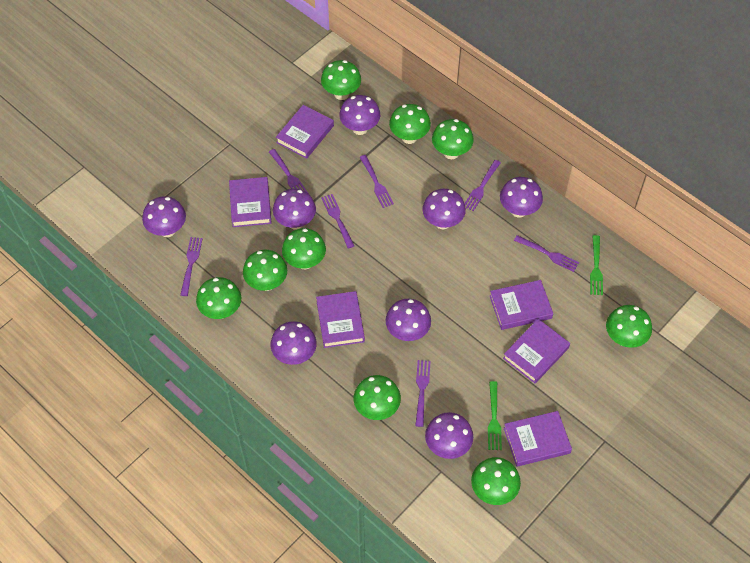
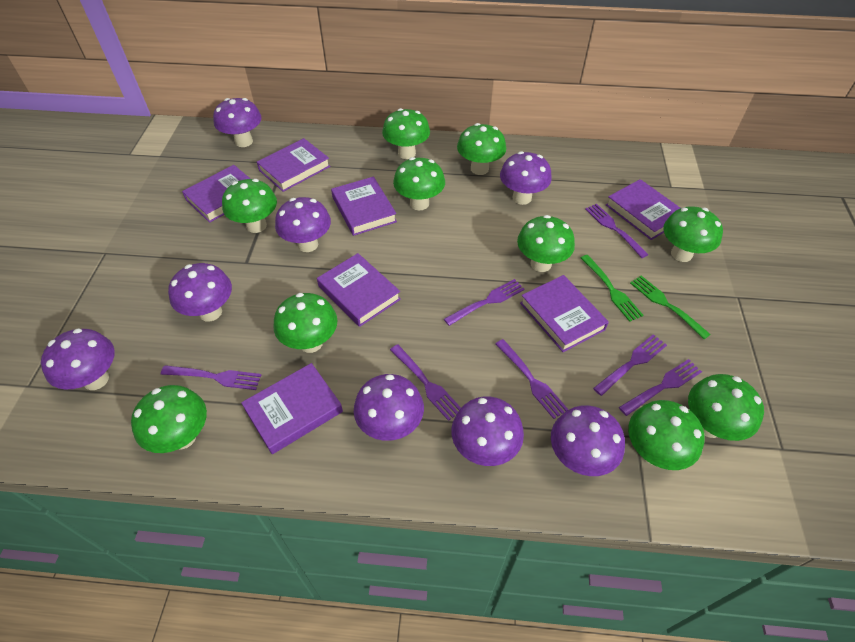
green mushroom: [196,277,241,319] [243,250,287,291] [282,228,326,270] [321,60,361,100] [354,375,401,420] [389,104,431,144] [432,119,474,159] [471,457,521,505] [606,305,652,348] = 9 -> [131,385,207,453] [222,179,277,233] [273,293,338,353] [382,108,430,159] [393,157,445,210] [457,123,506,175] [517,215,575,272] [628,400,705,470] [663,206,723,262] [688,374,764,441] = 10
purple book: [229,177,272,227] [276,105,334,159] [316,291,365,348] [490,280,553,330] [503,319,570,383] [504,411,572,467] = 6 -> [182,165,250,223] [241,363,343,454] [257,138,330,192] [317,253,401,327] [331,177,397,236] [520,275,609,352] [606,179,680,240] = 7

